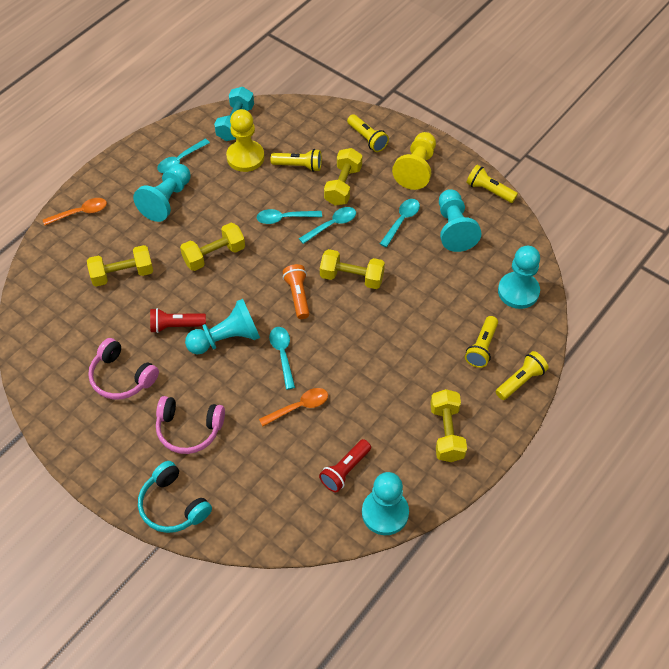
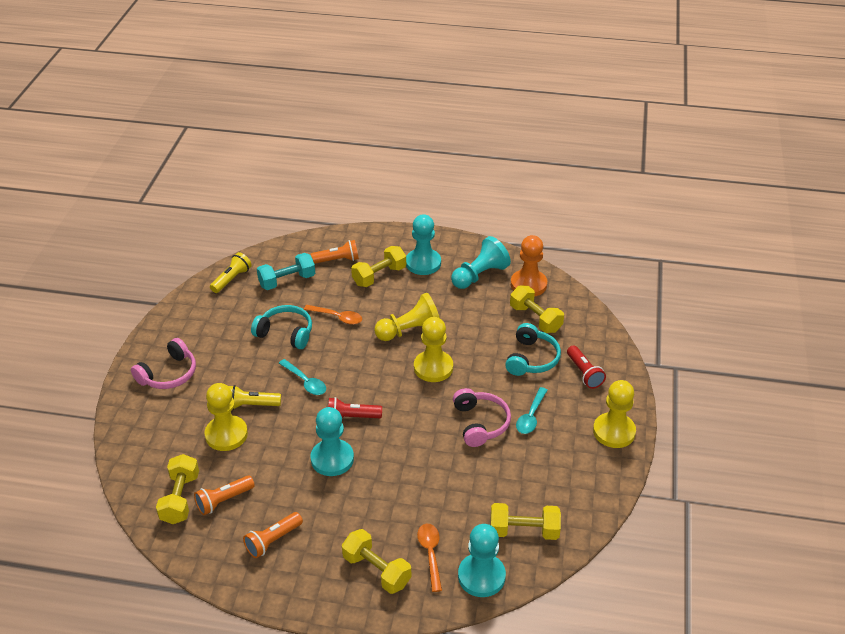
orange flashlight: [283,264,309,319] = 1 -> [194,476,255,515] [243,512,303,558] [311,240,359,264] = 3
orange pawn: none = 0 -> [511,235,547,297] = 1
turquoise headphones: [138,461,212,533] = 1 -> [251,305,312,349] [505,323,561,376] = 2
turquoise pawn: [133,164,191,222] [185,299,260,355] [362,472,409,535] [439,189,482,252] [498,246,540,309] = 5 -> [311,407,354,476] [406,214,441,275] [451,236,511,289] [458,524,506,597] = 4
turquoise spoon: [157,139,210,173] [257,209,322,224] [269,327,295,390] [299,207,356,244] [380,199,420,247] = 5 -> [279,359,326,395] [516,387,548,434] = 2
yellow flashlight: [271,149,322,172] [347,114,389,152] [465,316,498,368] [467,165,518,203] [496,351,549,400] = 5 -> [210,252,252,293] [228,385,281,410] = 2
yellow pawn: [226,109,264,172] [392,132,436,190] = 2 -> [205,383,248,451] [374,293,440,341] [414,317,453,382] [593,380,636,448] = 4

